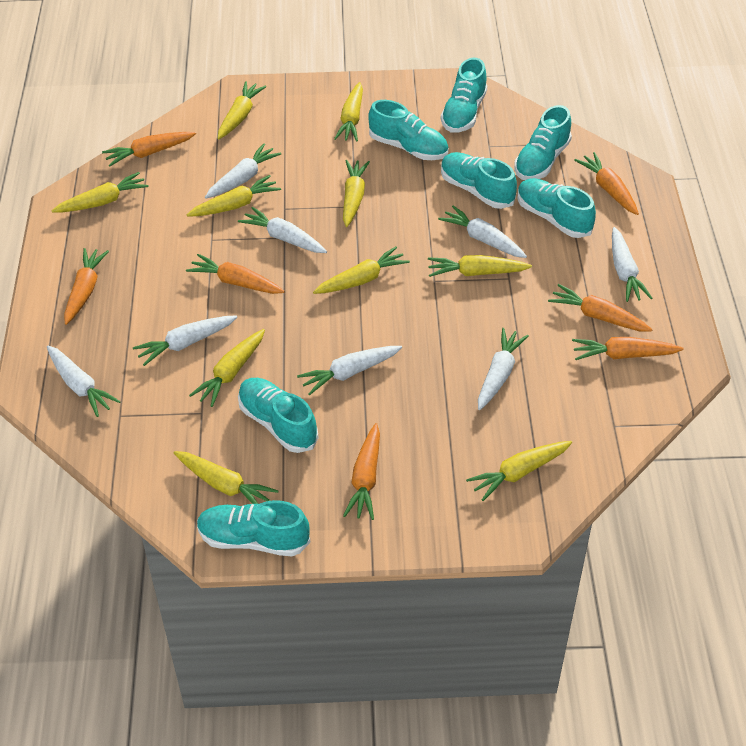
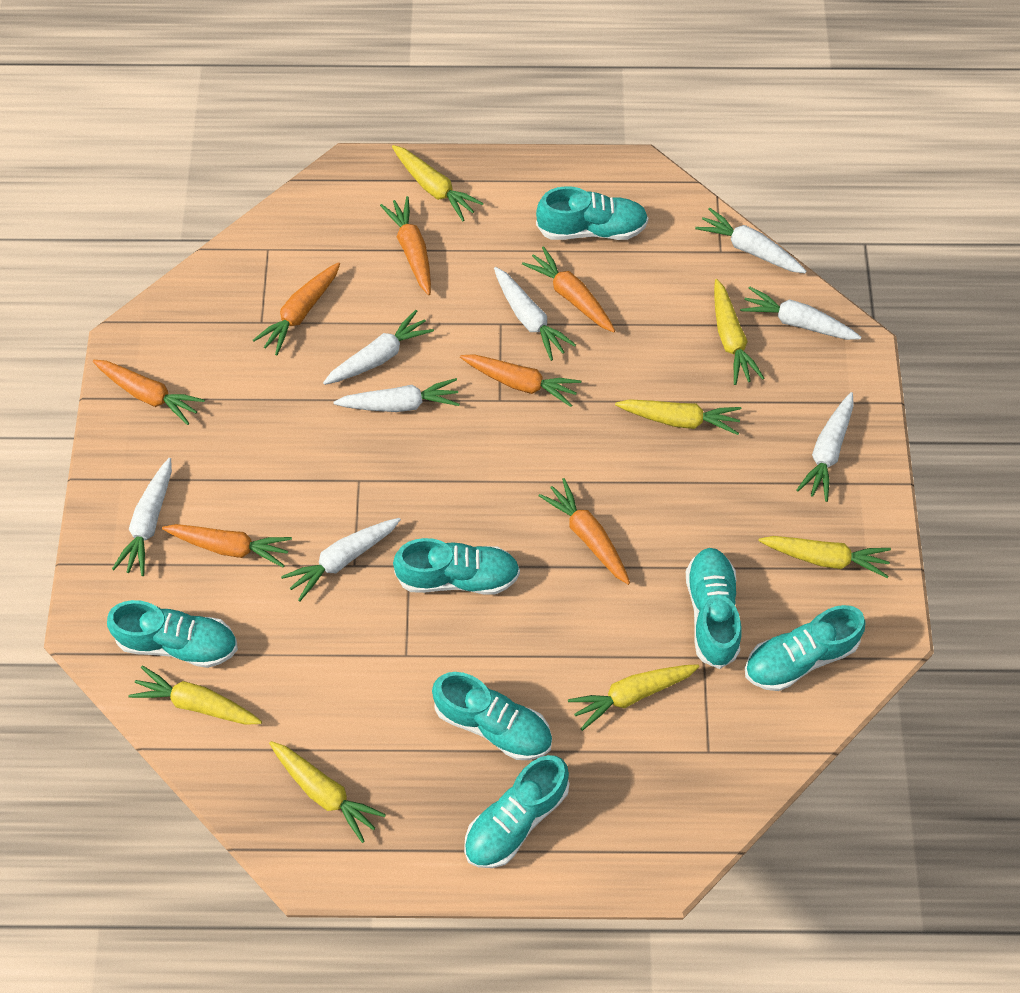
yellow carrot: [51,172,148,213] [174,451,279,504] [186,175,281,217] [189,329,265,407] [217,81,266,139] [313,247,410,294] [334,82,363,142] [343,160,370,227] [428,255,532,277] [466,441,572,501] = 10 -> [128,666,262,725] [269,741,386,843] [392,145,484,221] [568,664,700,731] [615,399,741,435] [714,279,764,385] [758,536,891,578] = 7

